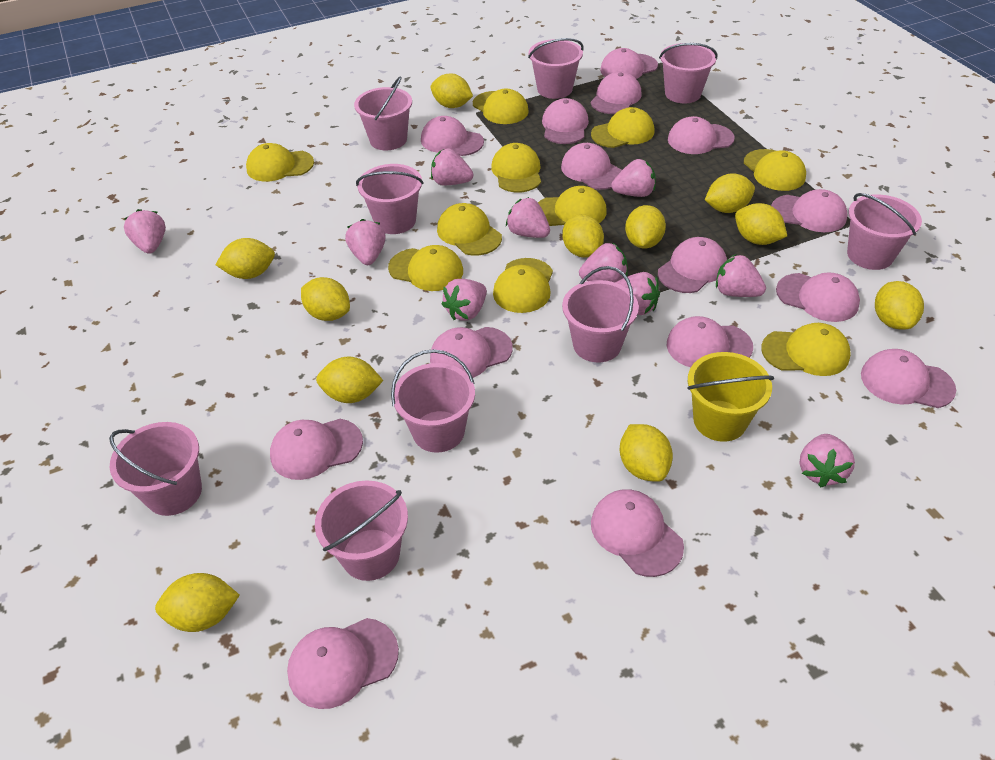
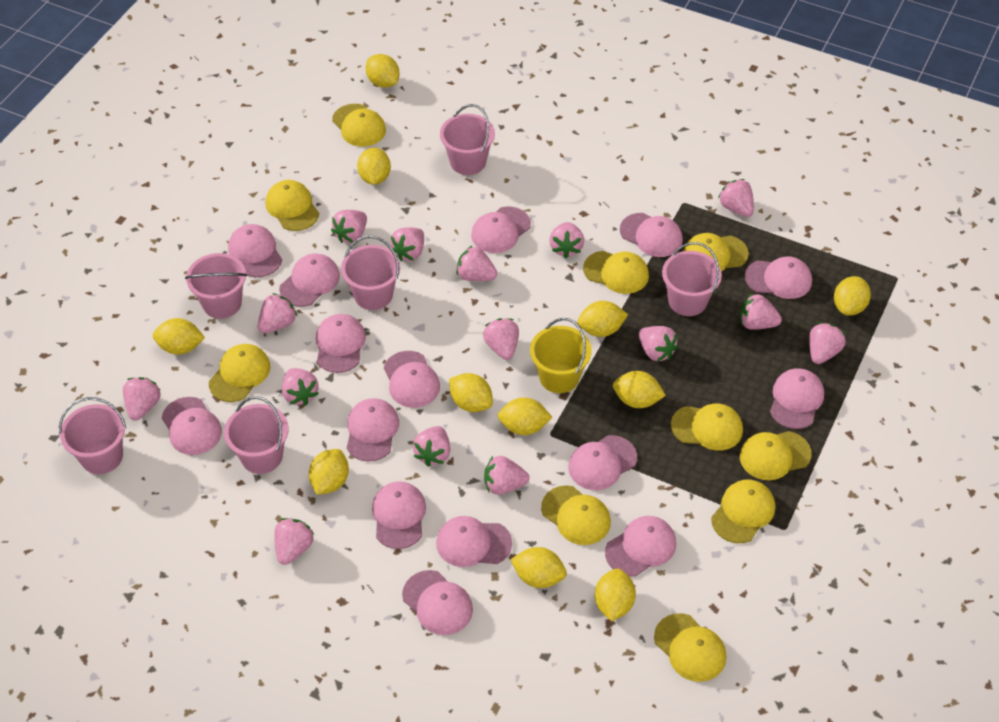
pink bucket: [109,422,202,516] [315,480,408,581] [354,76,412,150] [356,164,423,234] [391,349,475,453] [528,38,584,99] [562,266,639,362] [659,43,718,103] [847,193,922,270] = 9 -> [59,397,126,474] [185,253,247,319] [224,396,288,474] [341,236,400,310] [440,104,495,175] [662,242,722,316] = 6
pink strawberry: [124,209,166,254] [345,219,386,265] [431,149,473,185] [442,279,487,321] [506,197,550,238] [579,242,628,283] [611,159,656,197] [616,272,660,315] [716,254,766,297] [800,434,855,487] = 10 -> [123,377,161,421] [258,293,298,333] [274,518,314,565] [282,368,319,406] [331,210,367,243] [390,227,424,261] [413,426,450,467] [456,245,497,281] [483,318,519,360] [484,456,529,495] [549,222,584,258] [639,326,678,362] [718,179,754,217] [740,293,782,330] [809,322,846,364] = 15

